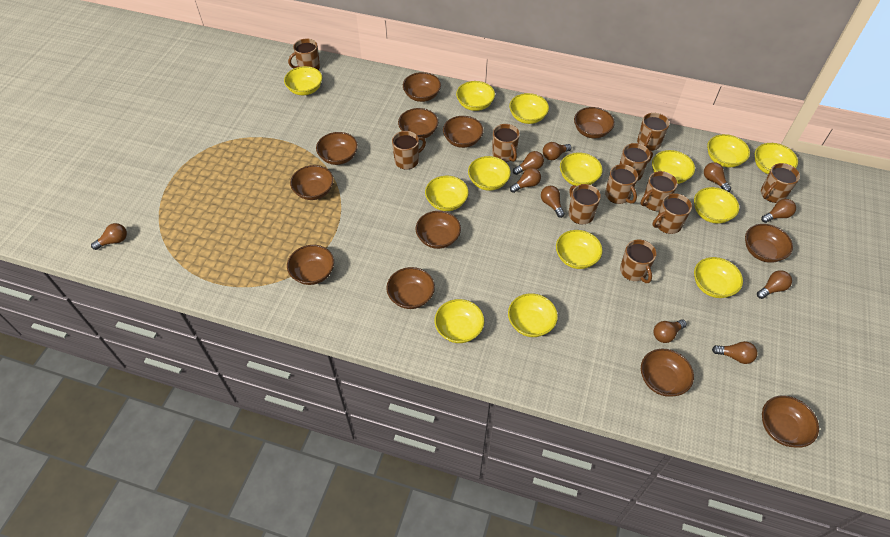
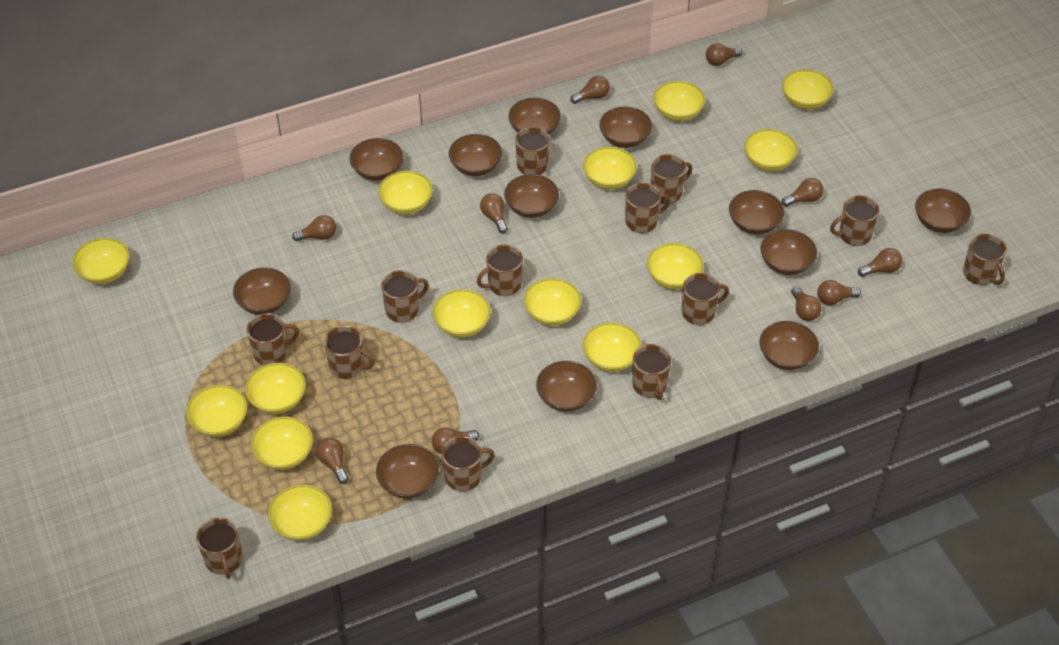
brown mug: [288,38,320,70] [392,131,426,170] [492,124,520,162] [568,184,601,224] [605,164,638,204] [620,143,653,181] [620,239,657,283] [637,113,669,151] [641,171,678,211] [652,193,692,234] [761,163,800,203] = 11 -> [196,518,243,579] [247,313,299,366] [324,326,375,379] [381,270,429,323] [442,436,495,492] [477,245,523,296] [515,127,550,175] [625,183,671,233] [632,344,671,400] [651,154,692,204] [682,273,729,325] [830,195,879,246] [963,234,1007,285] = 13

